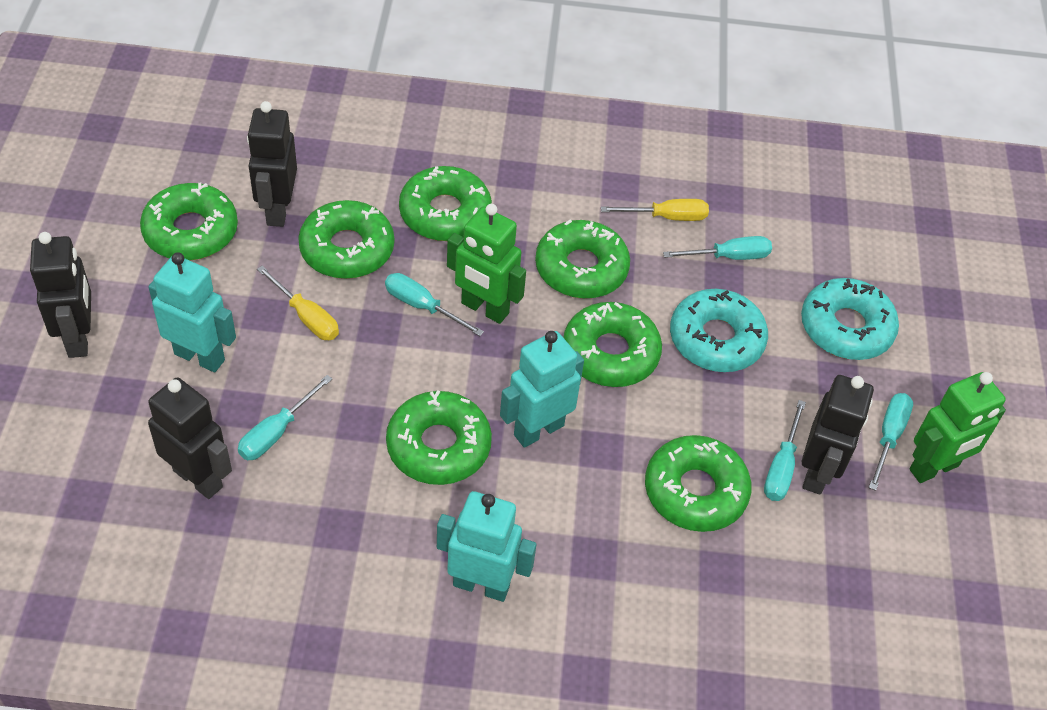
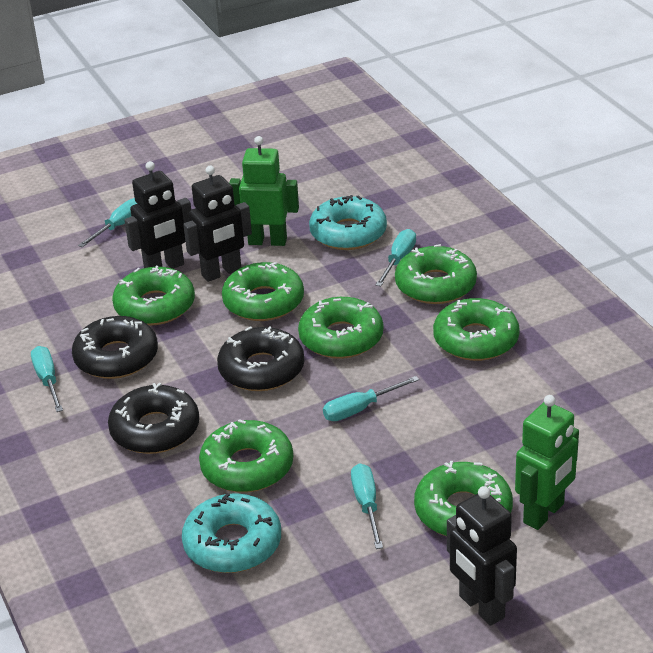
black donut: none = 0 -> [72,316,158,379] [108,382,199,454] [217,326,304,391] = 3
black robot: [30,232,91,358] [148,378,232,499] [247,101,297,227] [802,375,874,494] = 4 -> [124,161,191,269] [183,166,252,282] [447,486,517,626] = 3
turquoise robot: [148,252,236,372] [437,491,537,602] [500,331,584,448] = 3 -> none = 0
yellow screwdriver: [257,266,339,340] [601,199,709,221] = 2 -> none = 0

